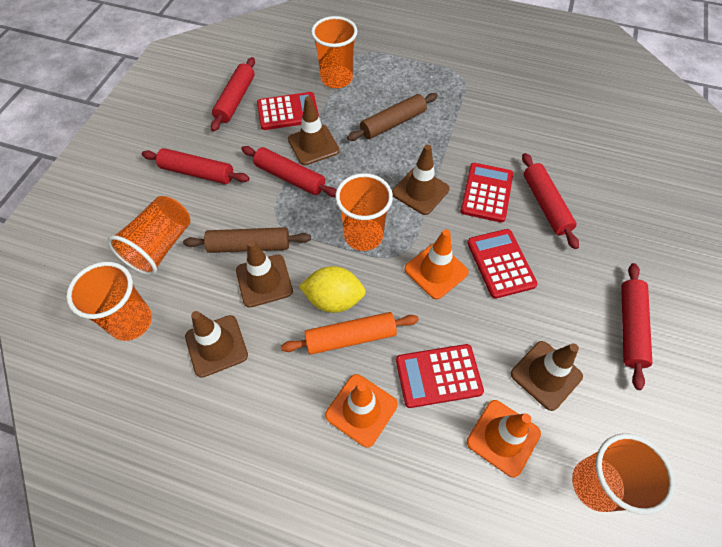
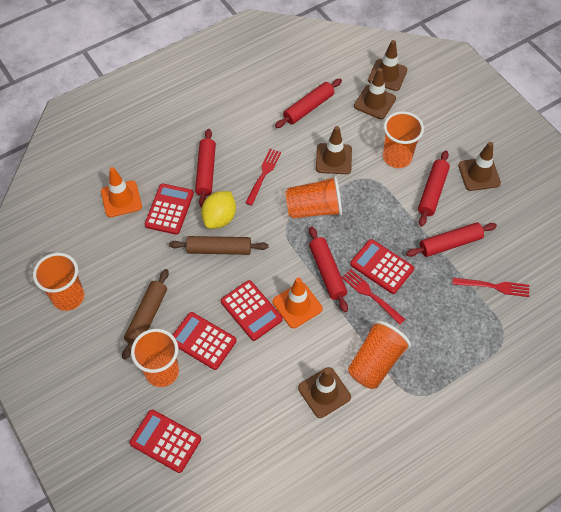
orange rolling pin: [281,312,419,355] = 1 -> none = 0
orange traffic cone: [325,374,398,447] [405,229,469,299] [467,400,541,477] = 3 -> [101,167,142,217] [273,277,323,328] = 2
red calculator: [257,92,319,130] [396,344,484,408] [460,163,513,223] [467,229,538,299] = 4 -> [129,409,201,473] [145,183,194,235] [173,312,237,370] [221,280,283,341] [350,239,414,294] = 5
red fork: none = 0 -> [245,149,281,205] [342,269,405,324] [452,278,529,297] = 3

